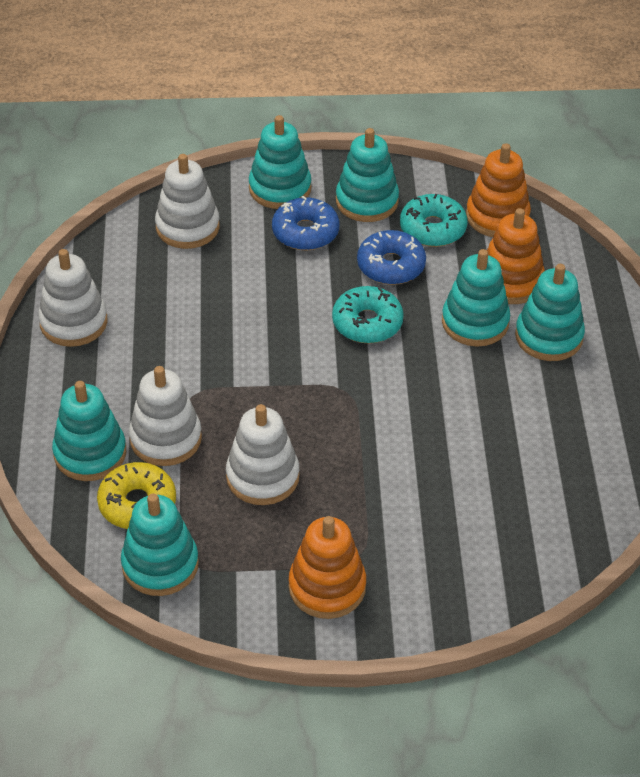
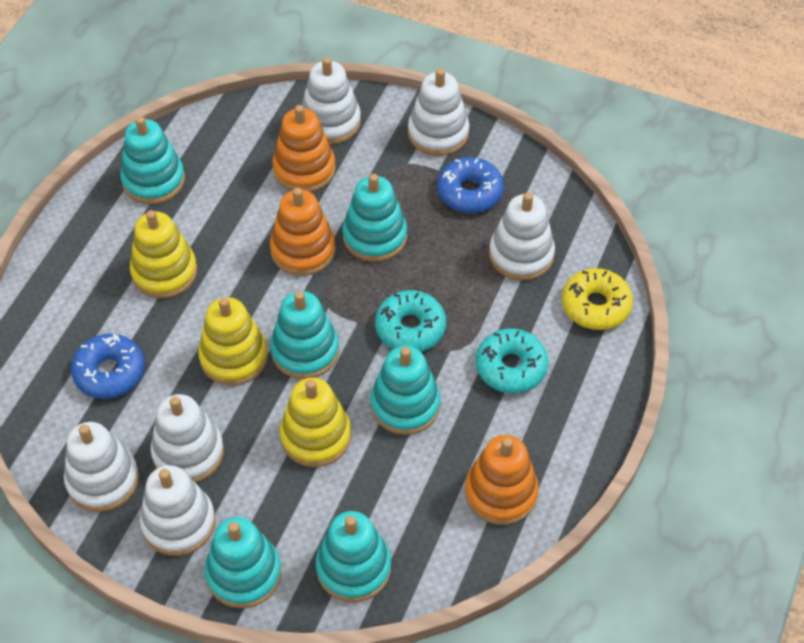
white stacking toy: [38,249,108,347] [129,366,202,466] [155,154,220,249] [226,404,300,505] = 4 -> [64,422,139,512] [140,465,215,556] [151,394,224,483] [302,57,361,145] [408,68,469,156] [489,192,555,281] = 6
yellow stacking toy: none = 0 -> [130,210,197,298] [198,297,268,386] [280,378,351,467] = 3

